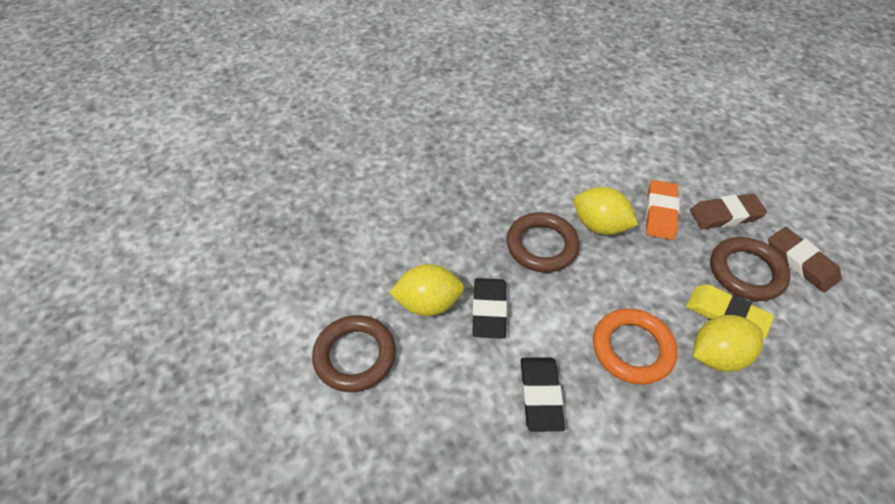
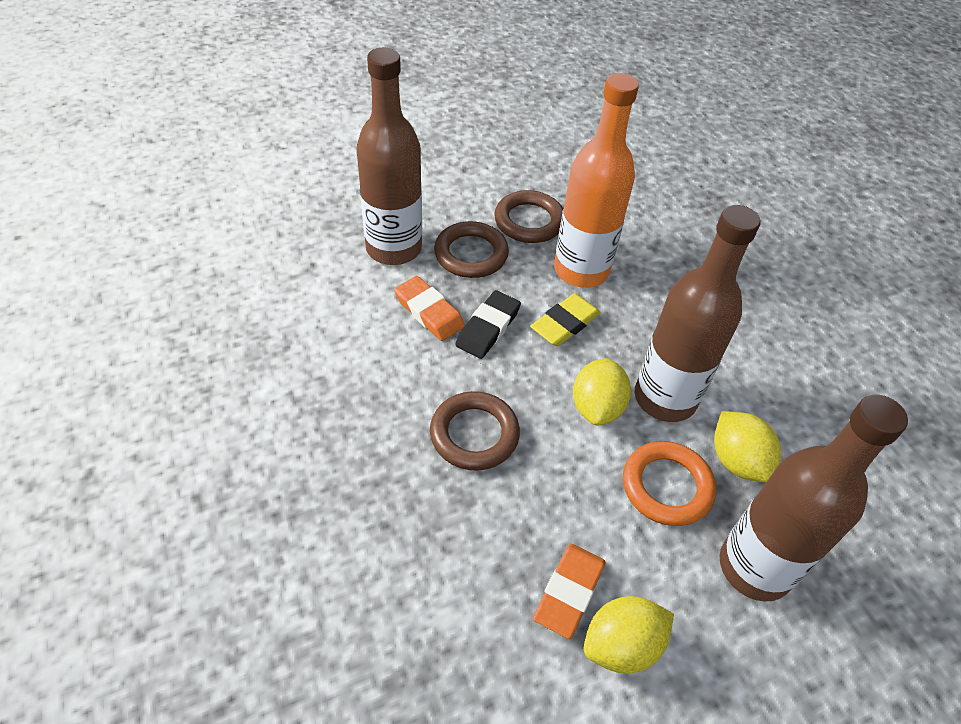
black eraser: [472,278,507,339] [521,357,565,432] = 2 -> [455,290,521,359] = 1
brown bottle: none = 0 -> [356,48,422,265] [635,205,760,422] [720,394,908,602] = 3
brown eraser: [690,194,767,229] [768,227,842,292] = 2 -> none = 0
orange bottle: none = 0 -> [554,73,639,288] = 1
orange eraser: [646,180,680,240] = 1 -> [394,276,465,341] [533,544,606,639] = 2

